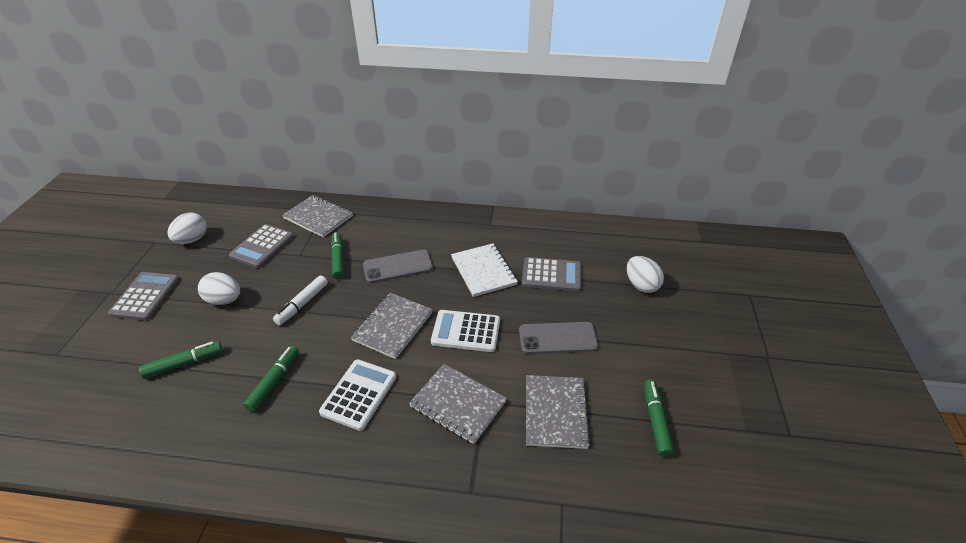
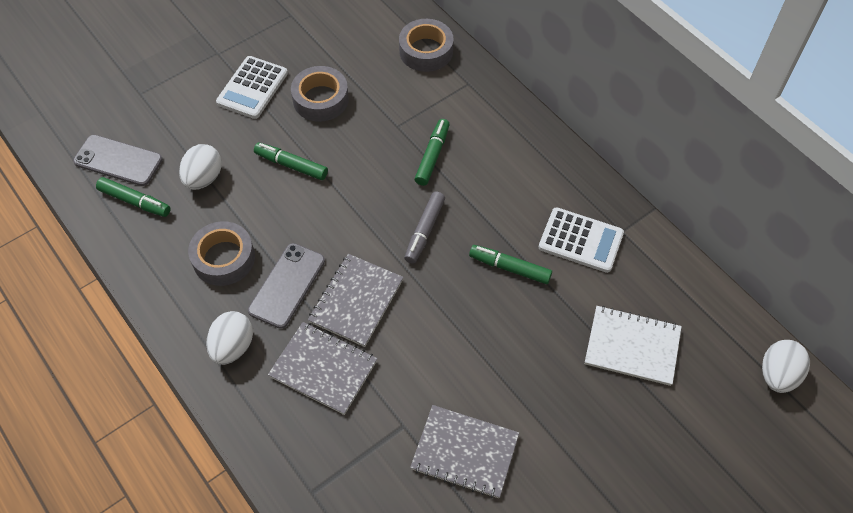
grey calculator: [108,272,180,321] [229,224,294,268] [522,257,581,292] = 3 -> none = 0
grey marker: none = 0 -> [404,191,445,264] = 1
grey notebook: [282,195,353,237] [351,293,433,359] [409,364,507,444] [526,375,591,449] = 4 -> [268,322,378,415] [308,254,404,347] [410,405,519,498] = 3
grey tape: none = 0 -> [188,221,255,286] [291,66,349,122] [399,19,454,72] = 3
white marker: [273,275,328,325] = 1 -> none = 0

